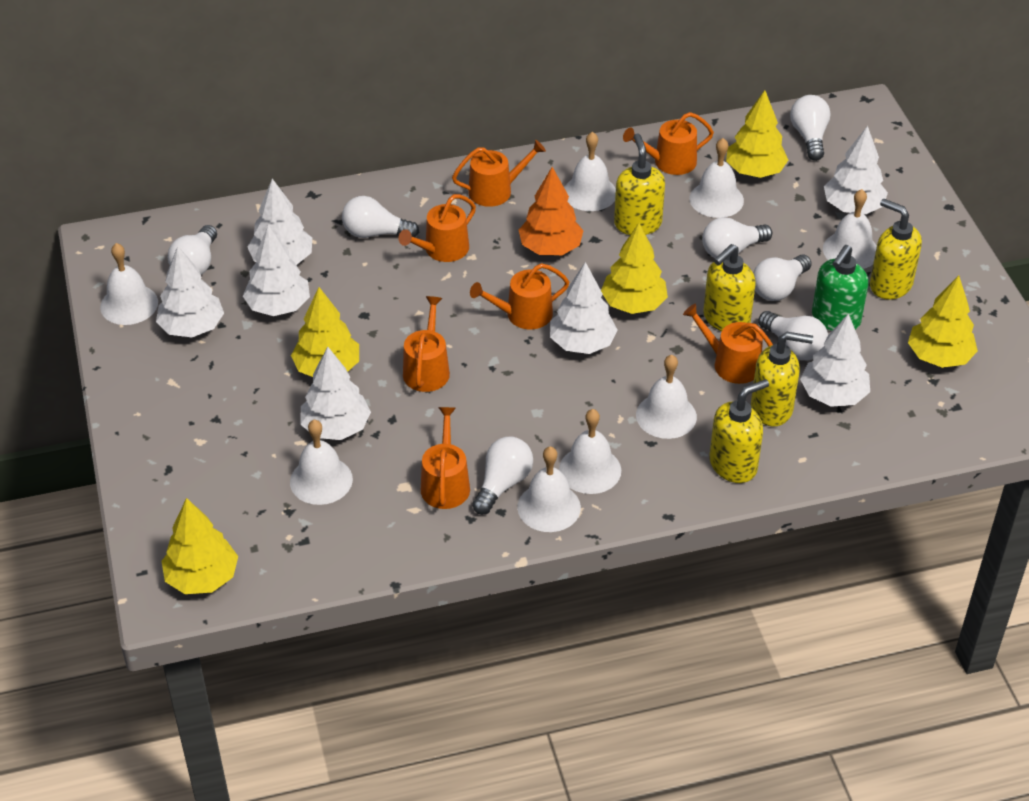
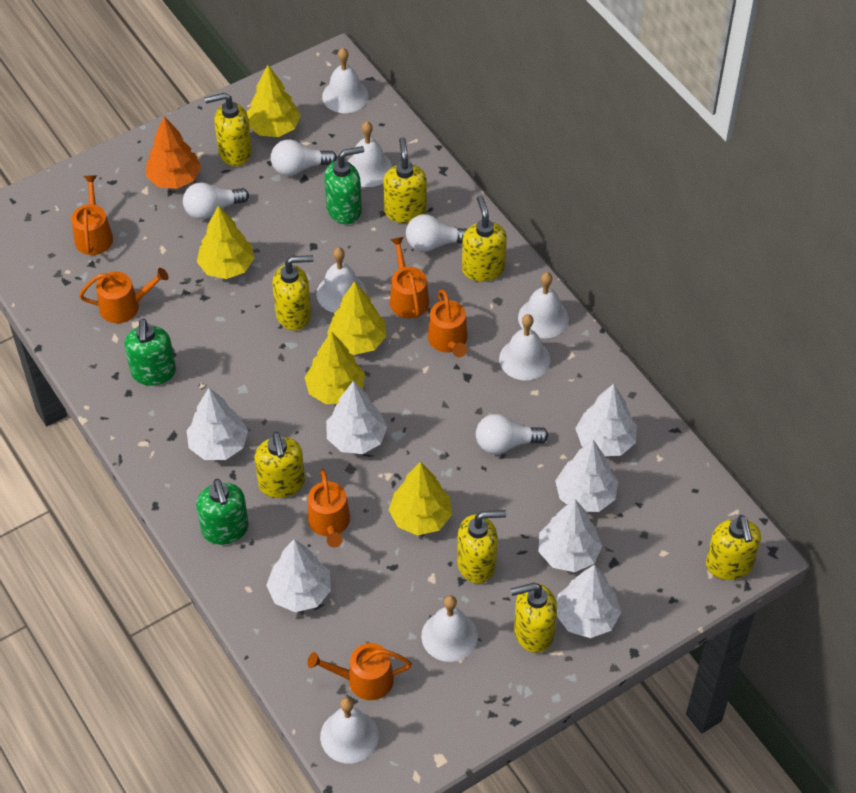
green soap dispenser: [812,245,868,331] = 1 -> [124,319,176,386] [196,479,249,545] [324,146,364,224] = 3
orange watering can: [399,194,476,262] [403,296,450,392] [421,407,470,509] [452,140,546,207] [470,263,569,329] [623,112,714,175] [683,304,773,384] = 7 -> [71,175,113,255] [79,268,169,323] [307,643,412,700] [308,469,350,548] [390,237,429,319] [428,289,468,357] = 6
white bell: [100,243,158,325] [290,420,353,505] [517,447,581,532] [559,409,621,494] [564,132,616,211] [636,355,697,439] [689,138,744,218] [823,189,877,269] = 8 -> [316,247,367,313] [320,697,379,763] [322,48,369,113] [348,122,392,187] [421,595,478,662] [499,314,551,380] [518,272,569,338] = 7
white light bulb: [168,225,217,275] [342,196,419,238] [472,437,533,515] [702,217,772,258] [753,255,812,301] [758,311,828,360] [790,95,831,161] = 7 -> [183,183,249,220] [271,139,337,176] [406,214,467,252] [476,414,549,454] = 4
yellow soap dispenser: [614,133,665,235] [703,244,755,331] [709,379,769,483] [751,332,813,427] [870,199,922,299] = 5 -> [205,93,252,166] [255,432,305,498] [272,255,314,330] [383,137,427,223] [457,510,506,584] [462,196,507,282] [511,583,557,653] [706,515,761,580] = 8

